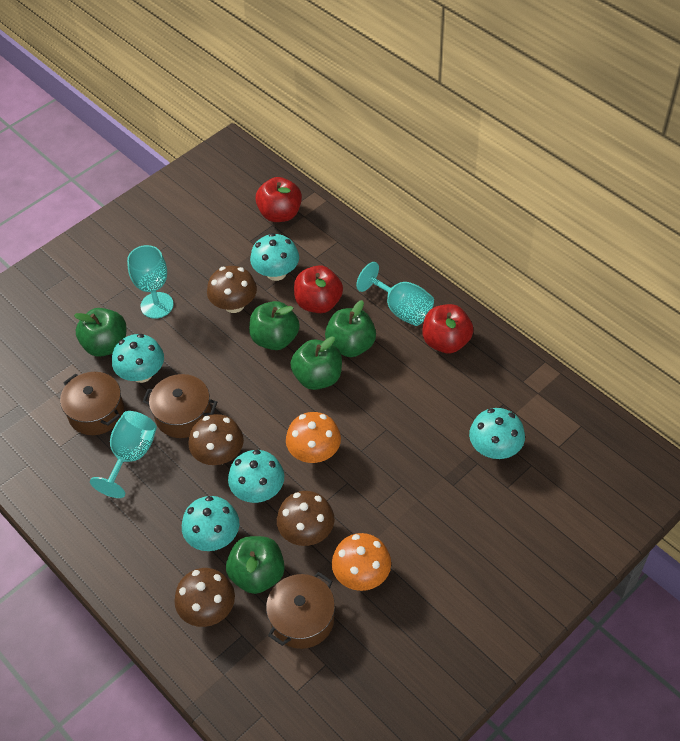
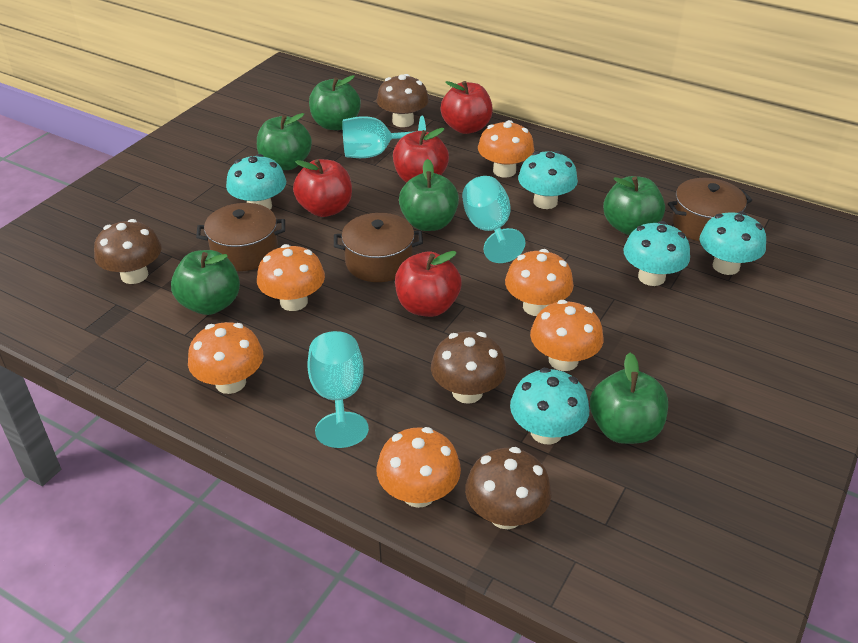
green apple: [74,308,127,357] [226,536,285,594] [249,301,300,350] [290,336,342,390] [325,300,376,357] = 5 -> [171,250,240,315] [257,113,312,170] [309,75,361,130] [399,159,459,231] [590,353,668,444] [603,176,665,235] = 6
orange mushroom: [286,412,341,463] [332,533,391,591] = 2 -> [188,322,263,394] [257,244,325,311] [376,427,461,508] [478,120,534,178] [505,249,574,316] [530,300,603,371] = 6
red apple: [255,177,302,222] [294,265,343,313] [422,304,473,353] = 3 -> [293,159,352,217] [393,128,449,183] [395,251,462,317] [441,81,493,134] = 4

